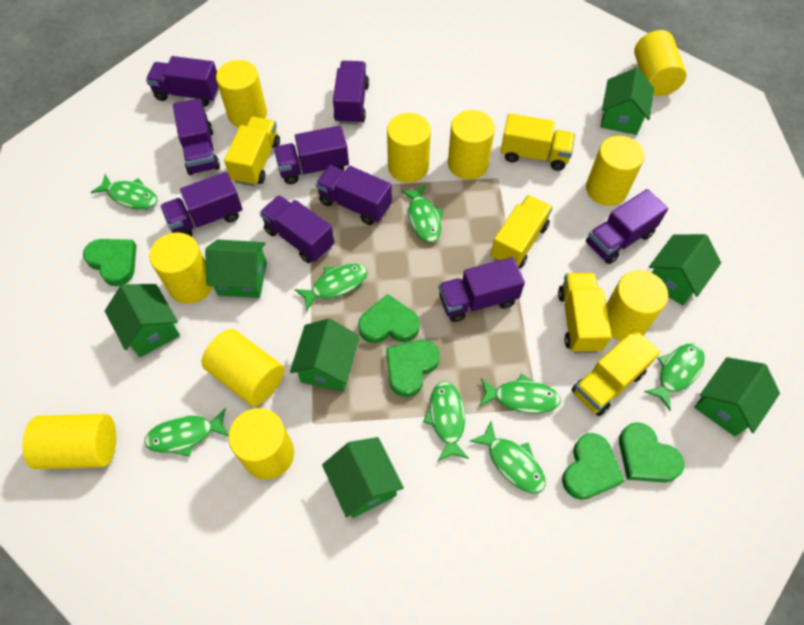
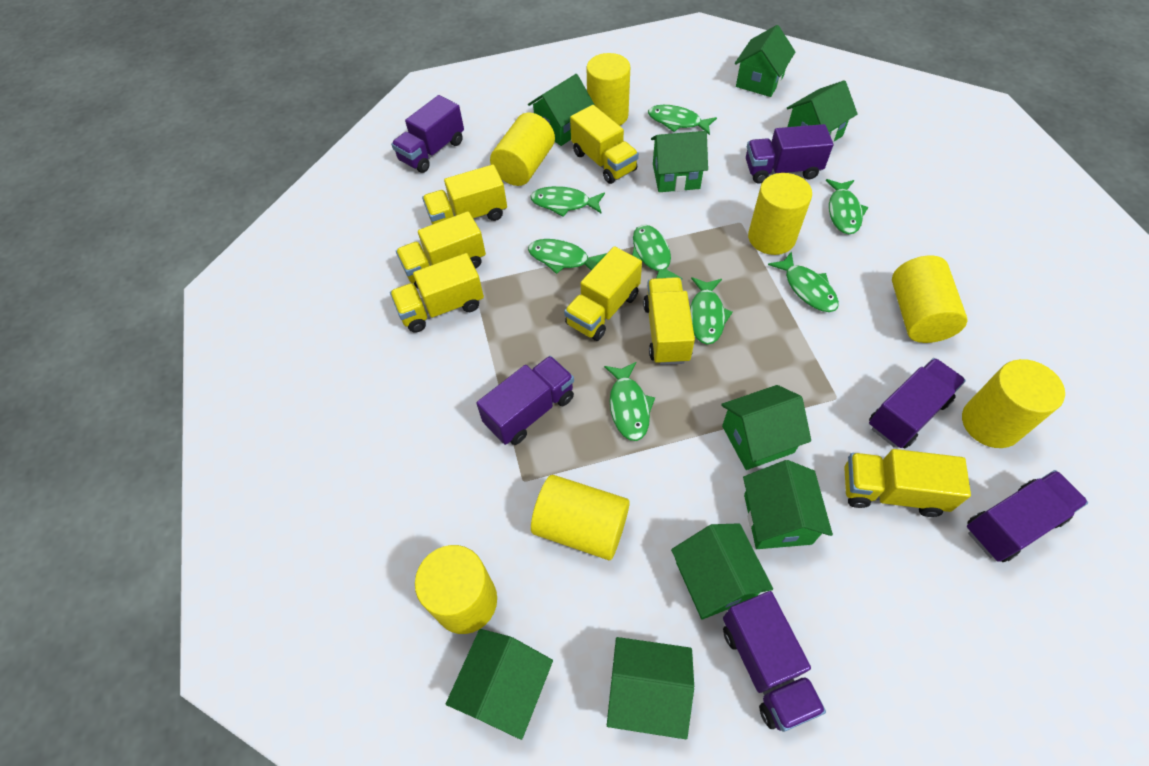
green heart: [83,239,137,286] [358,294,420,343] [386,340,440,397] [562,433,624,500] [619,422,684,482] = 5 -> none = 0
green house: [105,284,180,357] [205,240,267,298] [290,318,360,391] [322,437,404,518] [600,67,654,135] [649,234,721,306] [694,357,780,437] = 7 -> [446,629,553,740] [528,74,595,146] [607,637,694,739] [651,131,708,192] [671,523,773,619] [721,385,811,470] [735,25,795,97] [743,460,833,549] [787,80,858,142] = 9
purple truck: [146,56,219,107] [160,172,243,237] [173,98,220,175] [260,195,334,263] [274,126,349,184] [316,165,392,225] [333,61,369,125] [439,257,525,322] [586,189,668,264] = 9 -> [391,95,464,173] [476,356,574,445] [723,591,826,732] [746,124,833,184] [869,358,966,448] [967,470,1088,562] = 6
yellow cylinder: [22,414,116,469] [149,233,213,304] [201,329,284,406] [216,60,267,127] [228,408,294,480] [387,113,431,183] [448,110,495,180] [586,136,645,206] [606,270,668,341] [634,30,687,96] = 10 -> [415,545,497,634] [490,113,555,186] [531,475,630,560] [587,53,630,126] [748,173,812,255] [892,255,967,343] [962,359,1065,448] = 7
yellow truck: [224,117,280,186] [491,195,553,269] [501,113,575,171] [558,273,612,353] [572,329,660,416] = 5 -> [390,253,484,333] [396,211,486,288] [422,164,507,225] [564,246,642,341] [570,105,639,184] [643,277,695,365] [844,449,971,517] = 7

